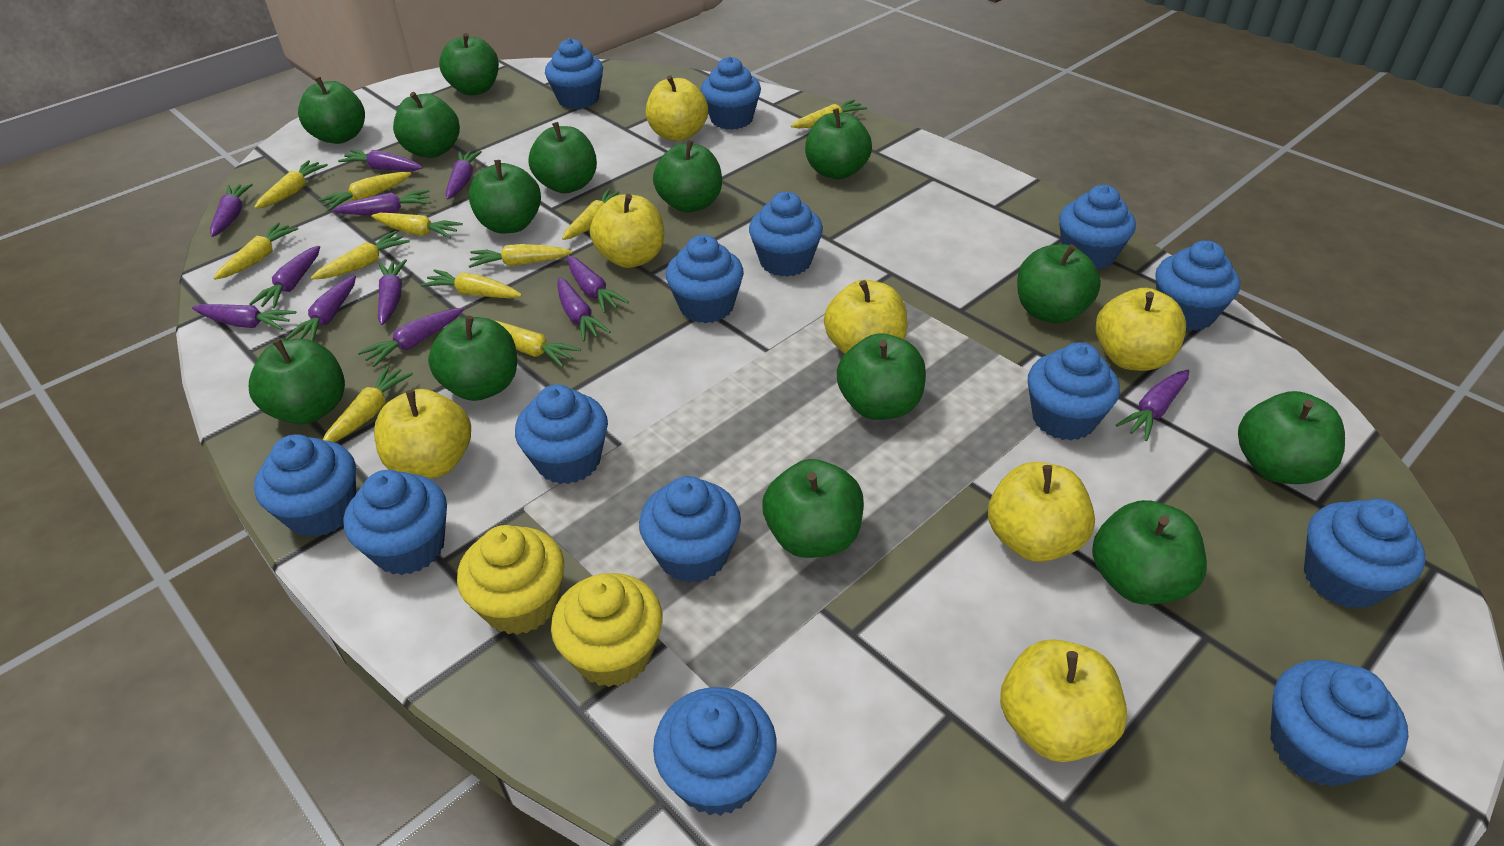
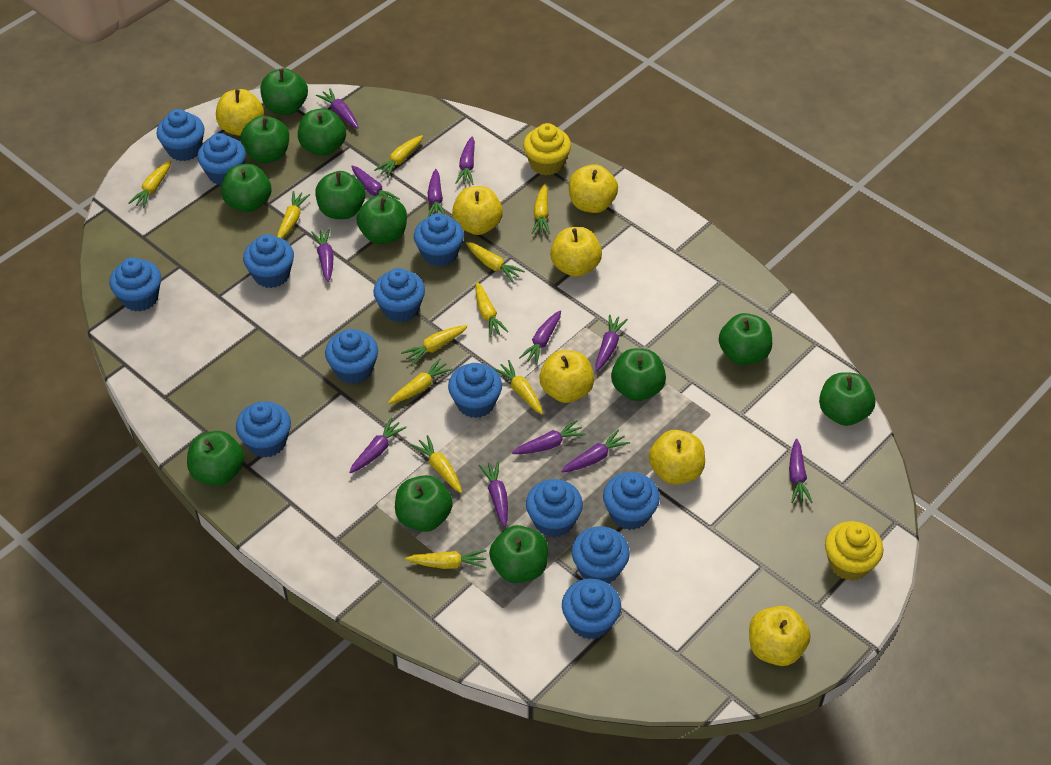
blue cupcake: [254,435,356,537] [343,470,447,575] [515,384,608,484] [545,38,603,109] [639,476,741,583] [653,687,777,816] [666,235,744,323] [701,56,761,130] [749,192,823,277] [1028,342,1120,441] [1059,185,1136,270] [1156,240,1240,331] [1270,660,1409,787] [1304,499,1425,609] = 14 -> [109,257,161,312] [157,109,205,161] [197,133,246,185] [236,401,291,458] [243,234,294,288] [325,329,378,384] [373,268,425,322] [414,213,464,267] [448,363,502,418] [526,479,583,538] [562,578,621,639] [572,526,630,583] [603,472,660,530] = 13
green apple: [249,339,345,424] [298,77,365,144] [393,92,460,158] [428,316,517,401] [439,33,499,95] [468,160,541,233] [529,122,597,193] [653,140,722,213] [763,459,864,558] [805,108,872,179] [837,333,926,420] [1017,244,1101,323] [1092,500,1207,605] [1238,391,1345,484] = 14 -> [187,431,244,486] [221,164,271,212] [241,115,289,163] [260,68,308,115] [298,108,346,156] [315,171,365,219] [356,195,407,244] [395,475,453,532] [489,525,548,583] [611,348,666,401] [719,313,772,365] [819,372,875,426] = 12

